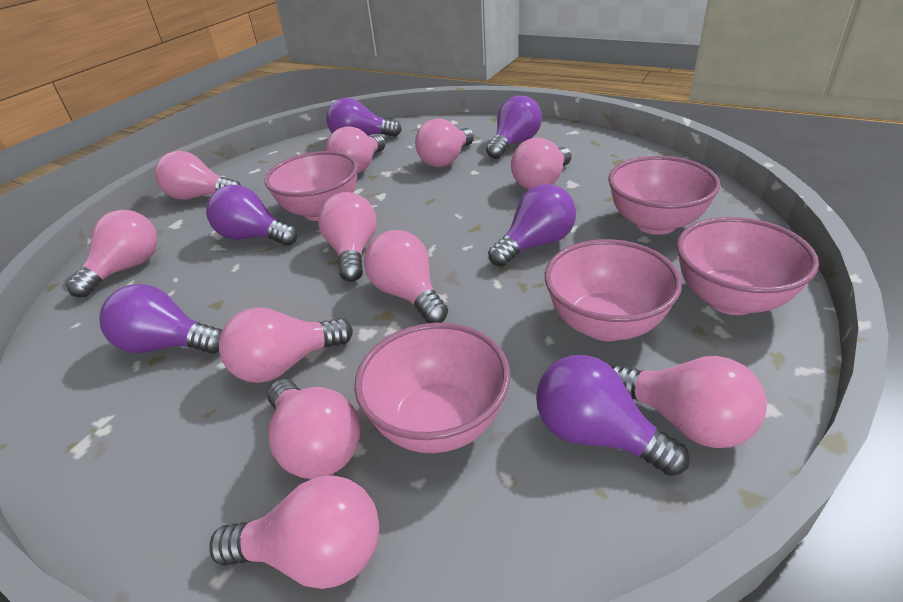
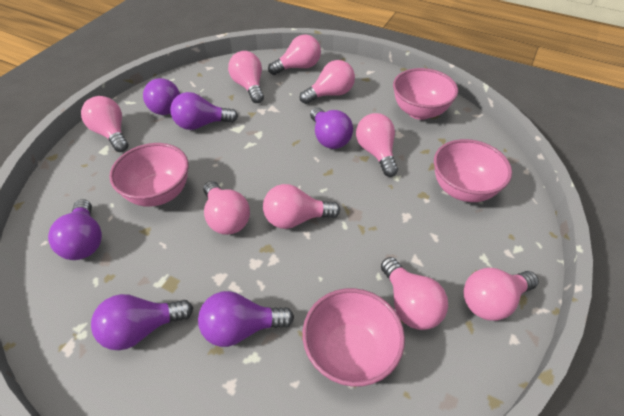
pink bowl: [264,151,358,221] [354,323,510,453] [545,239,682,341] [608,156,720,235] [677,217,819,315] = 5 -> [109,143,189,207] [303,288,405,387] [393,68,458,120] [434,139,512,202] = 4
pink light bulb: [66,210,157,297] [155,151,241,200] [209,476,379,589] [219,307,353,383] [267,379,360,479] [318,192,377,282] [326,126,386,173] [364,230,448,323] [415,118,474,167] [511,137,572,190] [612,356,767,448] = 11 -> [81,96,129,152] [203,181,250,235] [228,51,264,103] [263,184,340,229] [268,34,321,75] [300,60,355,104] [356,113,398,177] [381,257,448,330] [463,268,539,321] = 9

